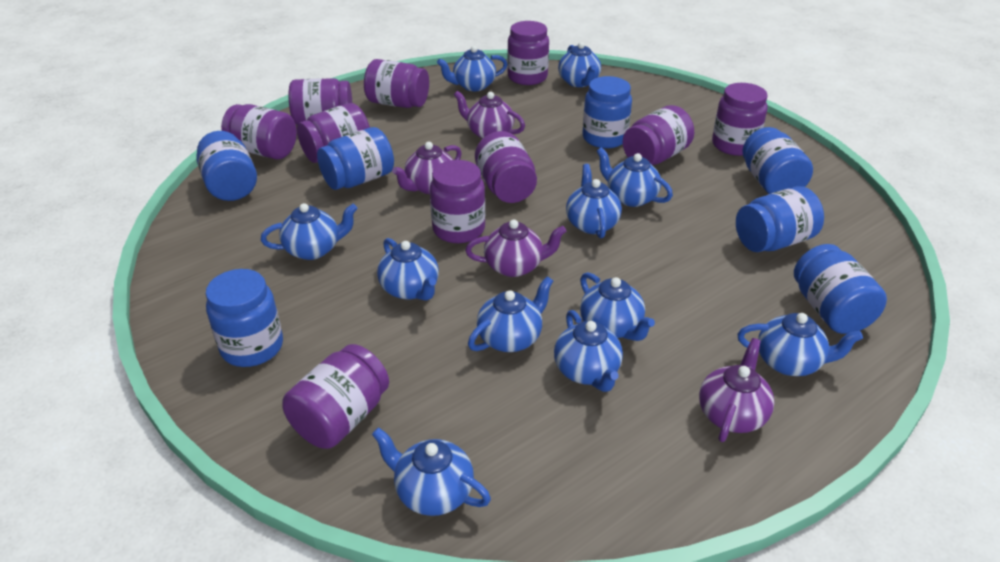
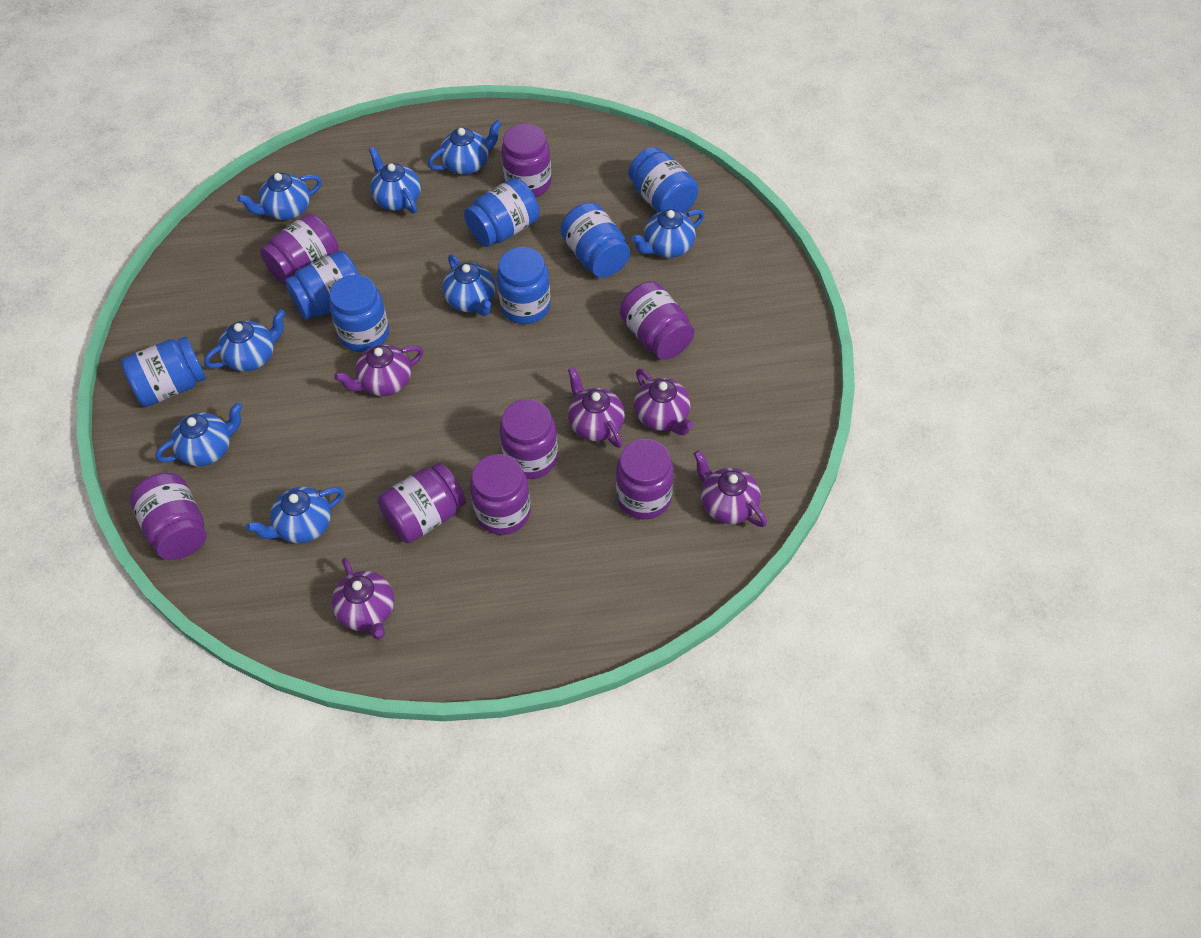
blue teapot: [261,203,358,260] [372,427,491,516] [377,238,439,301] [437,46,508,91] [468,276,553,352] [554,310,623,392] [558,42,601,87] [566,164,622,238] [580,272,655,341] [597,147,673,207] [738,313,863,376] = 11 -> [156,402,243,466] [204,309,285,371] [237,173,322,220] [246,487,344,543] [369,147,421,214] [428,120,501,175] [442,255,496,316] [631,209,704,258] = 8
purple jar: [221,104,297,159] [282,344,389,449] [289,78,352,125] [297,103,370,163] [364,59,429,108] [430,160,485,243] [475,131,537,203] [507,21,549,85] [623,105,694,165] [712,83,768,156] = 10 -> [130,473,207,560] [260,213,339,285] [378,463,466,543] [470,454,531,535] [499,399,558,479] [501,124,552,197] [616,439,674,519] [619,281,694,360] = 8
purple teapot: [392,142,462,194] [454,91,525,139] [465,219,566,277] [699,338,775,442] = 4 -> [332,558,394,640] [334,345,424,396] [568,367,625,448] [634,369,693,435] [694,450,767,527] = 5

